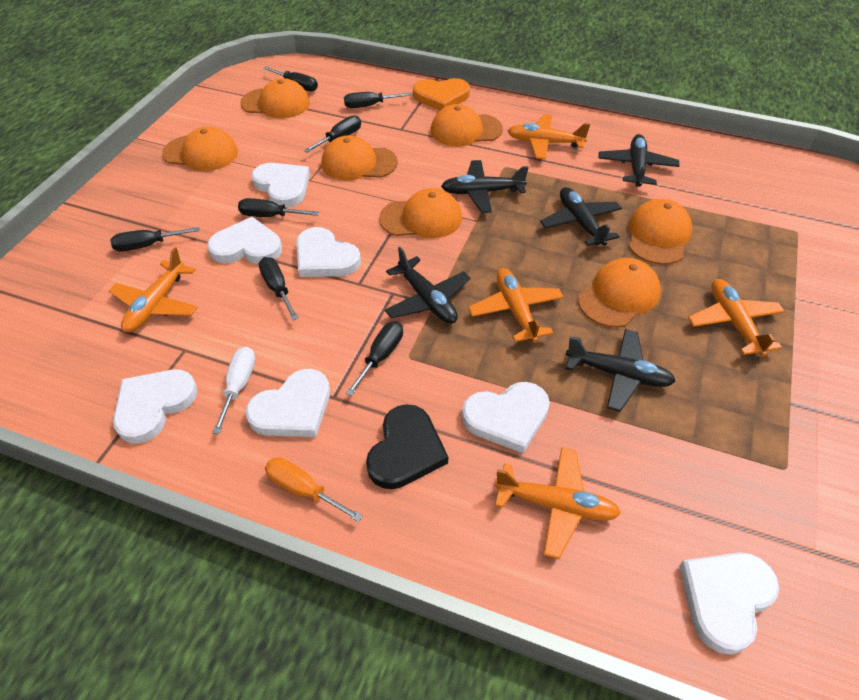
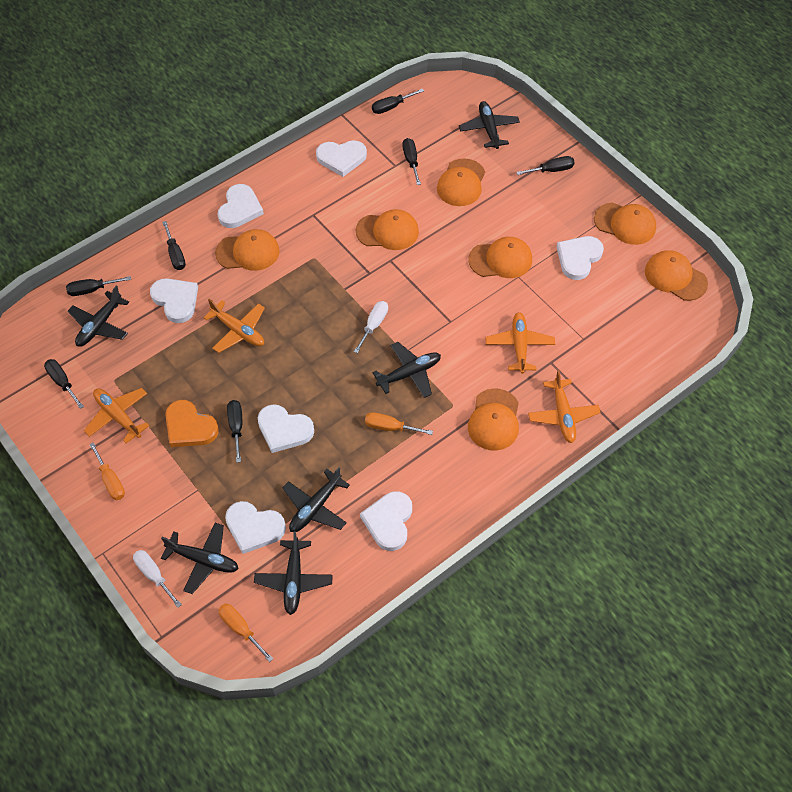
black heart: [366,404,448,489] = 1 -> none = 0
black plane: [385,247,470,324] [441,160,529,213] [540,187,622,246] [565,329,676,412] [598,134,680,187] = 5 -> [68,286,129,347] [161,523,239,594] [254,531,333,615] [283,467,350,532] [372,342,441,398] [459,101,520,149] = 6
orange plane: [108,247,198,332] [468,268,564,343] [494,447,621,559] [508,114,590,159] [688,279,785,357] = 5 -> [84,388,149,443] [203,299,265,353] [486,312,555,374] [528,370,601,443] = 4
orange screwdriver: [265,457,363,522] = 1 -> [89,442,125,500] [219,604,273,662] [365,412,433,435] = 3
white screwdriver: [212,347,255,434] = 1 -> [133,550,182,608] [354,301,388,353] = 2

